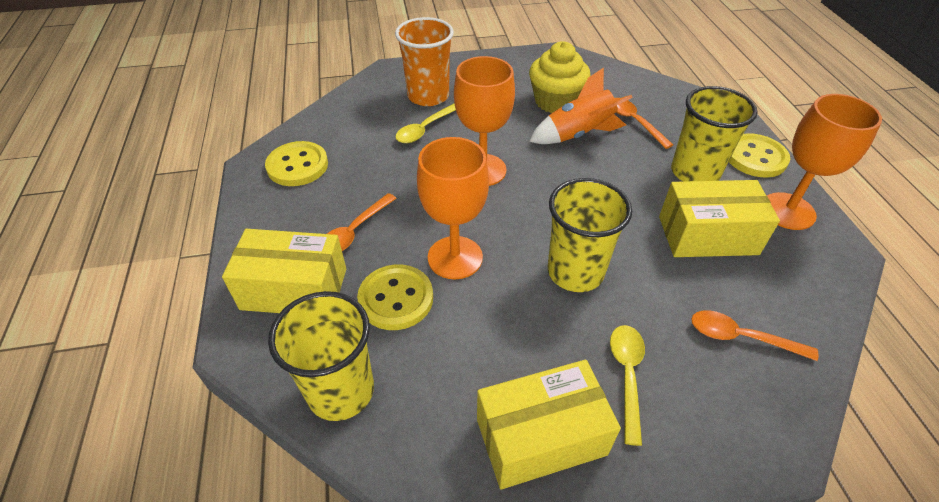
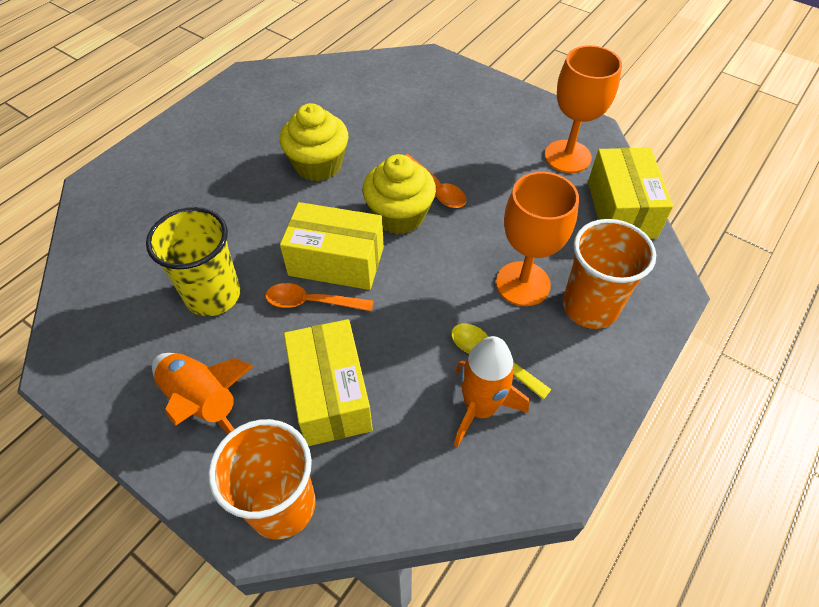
orange cup: [395,17,454,106] = 1 -> [208,419,316,539] [563,219,656,329] = 2
orange goblet: [417,137,489,279] [454,56,515,186] [767,94,882,230] = 3 -> [496,172,579,306] [545,45,622,173] = 2
orange rocket: [529,68,633,144] = 1 -> [152,353,254,434] [454,336,529,447] = 2
orange spoon: [327,193,397,251] [615,98,673,149] [691,310,819,361] = 3 -> [265,283,374,311] [405,154,466,208] = 2
yellow button: [265,141,328,186] [357,265,433,330] [729,133,790,178] = 3 -> none = 0
yellow cup: [268,291,374,421] [548,178,632,292] [671,86,758,182] = 3 -> [146,207,240,316] = 1
yellow cupcake: [529,41,591,113] = 1 -> [280,103,348,181] [362,154,436,234] = 2
yellow spoon: [395,103,456,143] [610,325,645,446] = 2 -> [451,323,552,400] = 1

